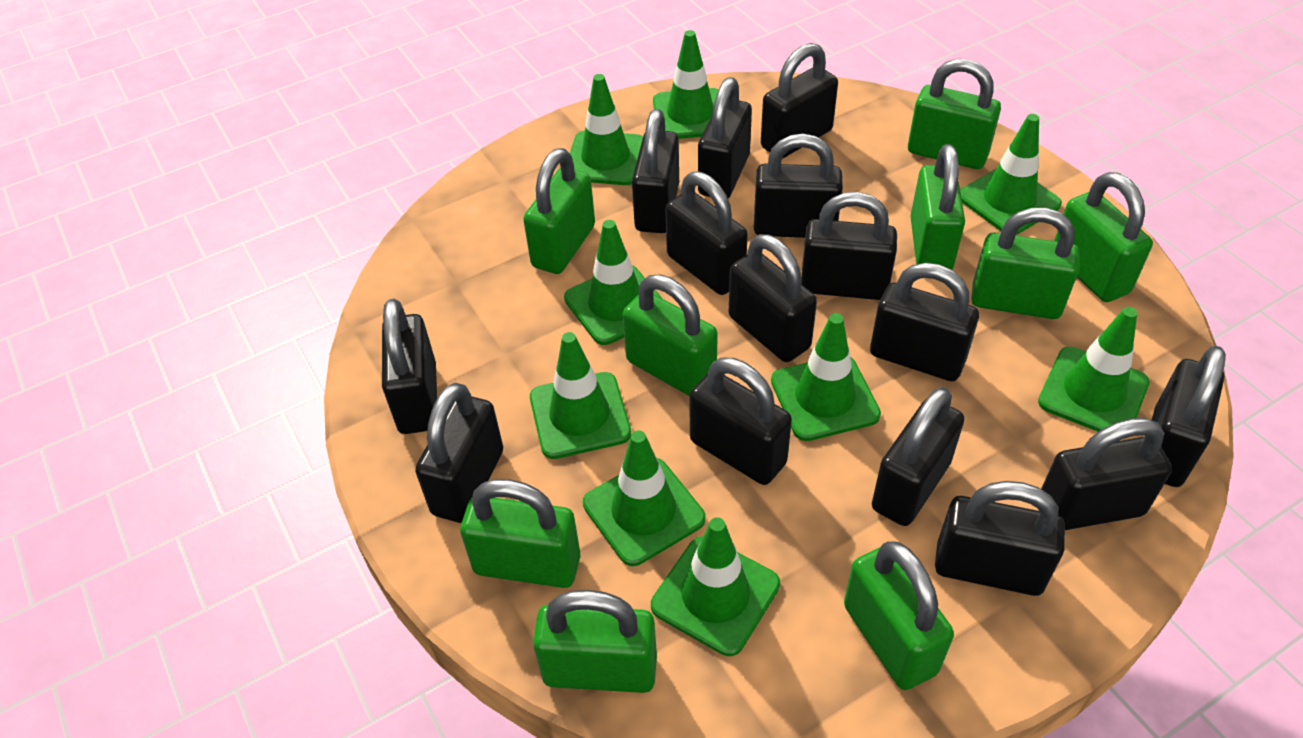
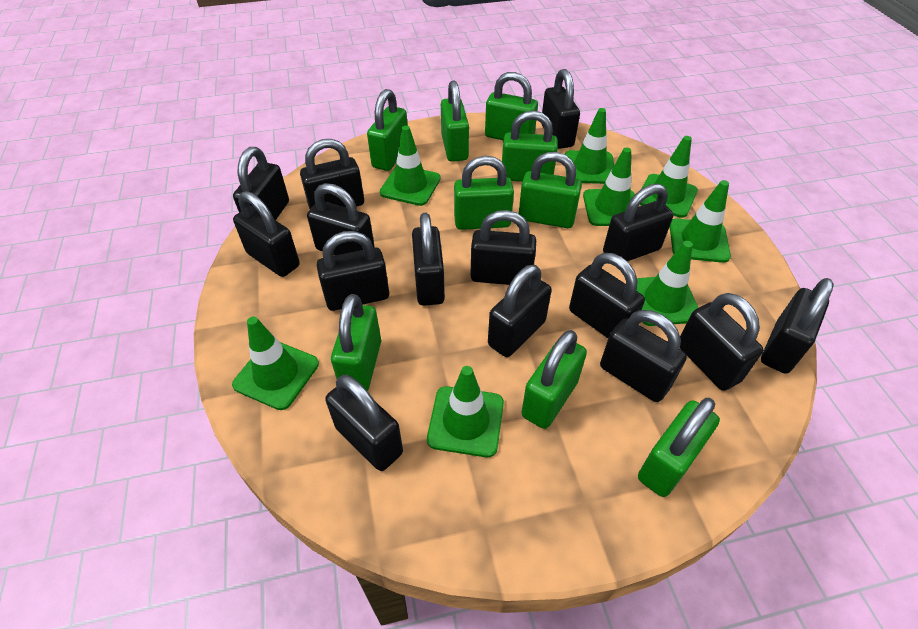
green traffic cone: [530,332,631,459] [564,220,662,345] [570,74,643,185] [583,430,706,566] [651,517,780,656] [653,30,718,139] [771,313,881,441] [960,114,1062,235] [1038,307,1150,432] = 9 -> [232,316,319,410] [380,126,441,206] [427,366,504,457] [565,108,614,184] [583,147,635,226] [636,241,699,326] [640,136,698,218] [670,180,731,263] = 8

